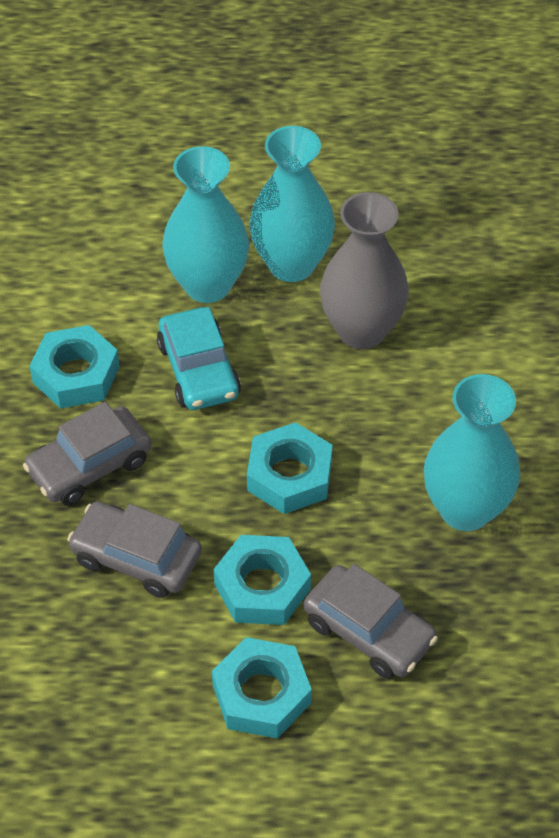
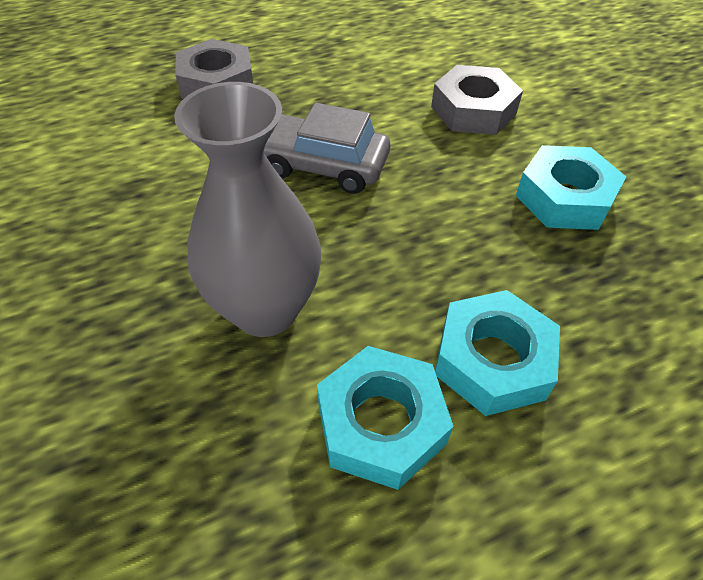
grey car: [23,402,151,505] [67,502,202,598] [304,564,438,679] = 3 -> [264,103,390,194] = 1
grey nut: none = 0 -> [176,39,253,99] [431,65,523,135] = 2
turquoise car: [157,307,241,410] = 1 -> none = 0
turquoise nut: [29,325,120,408] [212,637,312,739] [213,535,311,625] [247,422,332,514] = 4 -> [317,346,453,490] [435,290,560,416] [516,145,626,230] = 3
turquoise vase: [162,146,249,303] [249,126,335,282] [424,374,520,531] = 3 -> none = 0

